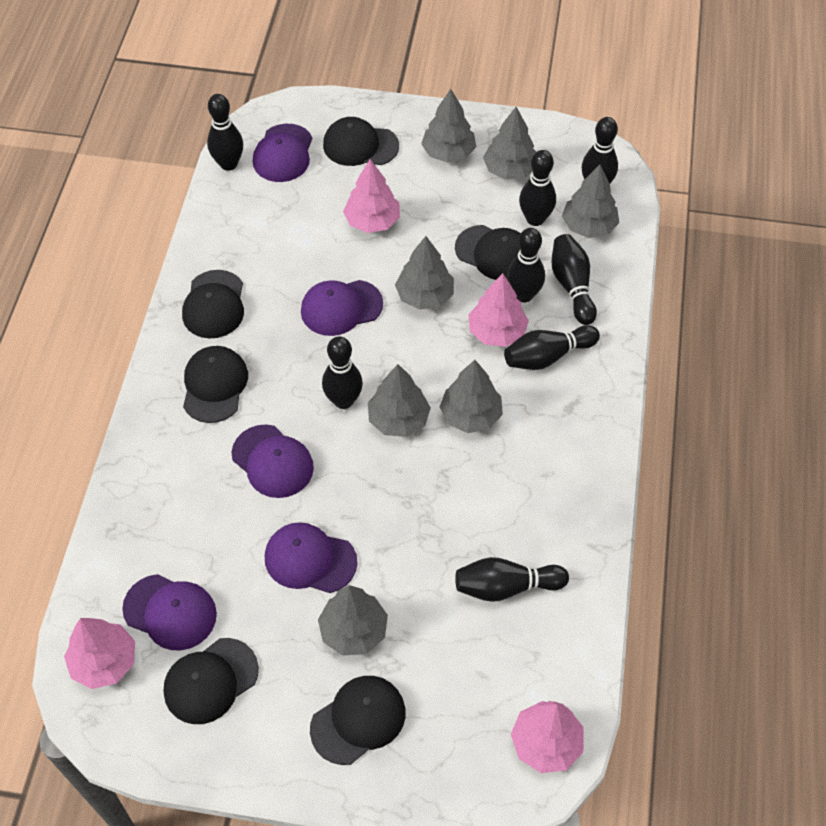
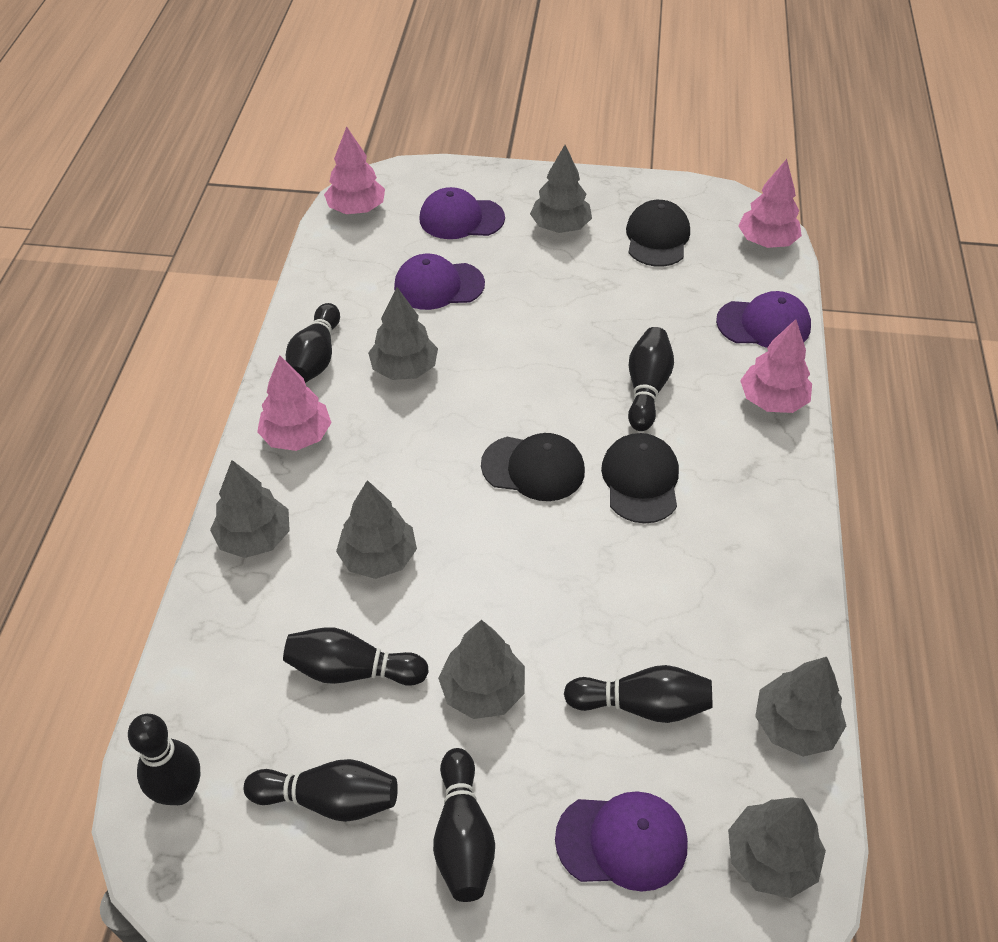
black bowling pin: [207,94,243,171] [322,336,363,409] [455,557,569,602] [504,325,600,370] [507,228,545,303] [519,150,556,226] [551,234,597,325] [582,117,618,184] = 8 -> [128,714,200,805] [244,759,398,822] [283,627,429,686] [286,303,340,383] [433,748,495,902] [564,665,712,723] [628,327,674,431] = 7
black cap: [163,638,259,724] [182,270,244,339] [183,346,248,423] [310,676,405,765] [323,117,399,166] [455,225,521,280] = 6 -> [481,433,585,501] [601,433,679,523] [626,200,690,267] = 3
purple cap: [122,574,217,650] [232,424,314,498] [253,124,312,182] [265,522,358,593] [301,280,383,336] = 5 -> [394,254,485,310] [419,187,505,239] [555,791,688,892] [716,291,811,348] = 4

